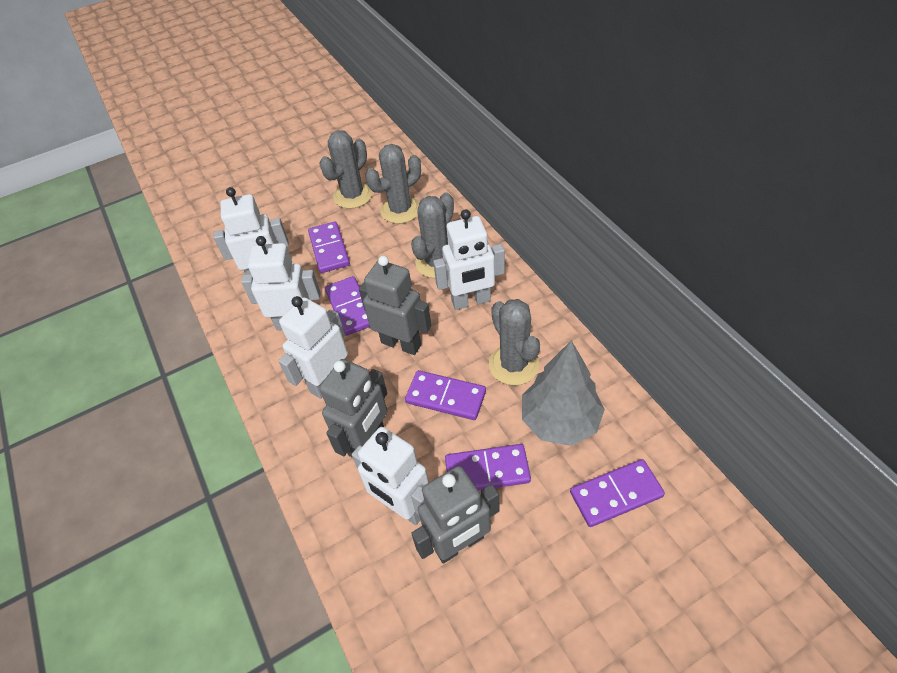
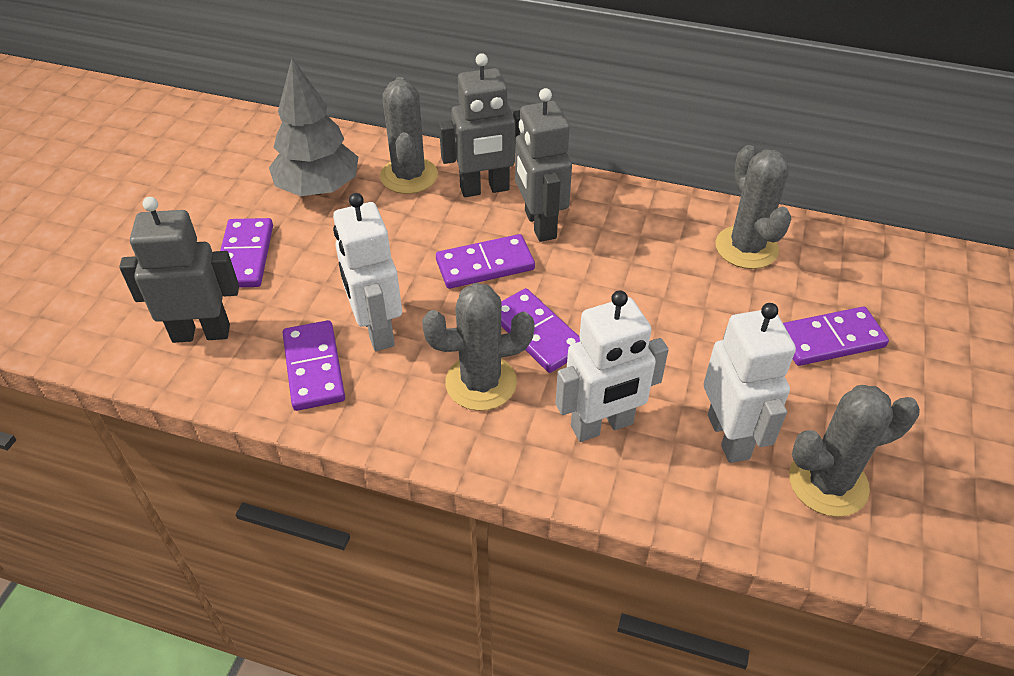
white robot: [214,187,289,274] [241,236,321,330] [279,296,348,399] [352,427,429,525] [433,209,505,310] = 5 -> [333,193,402,351] [556,291,669,442] [704,303,796,463] = 3

